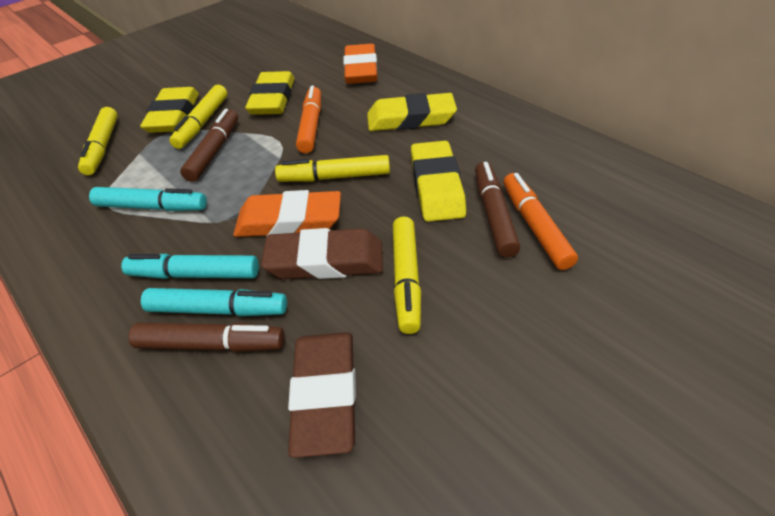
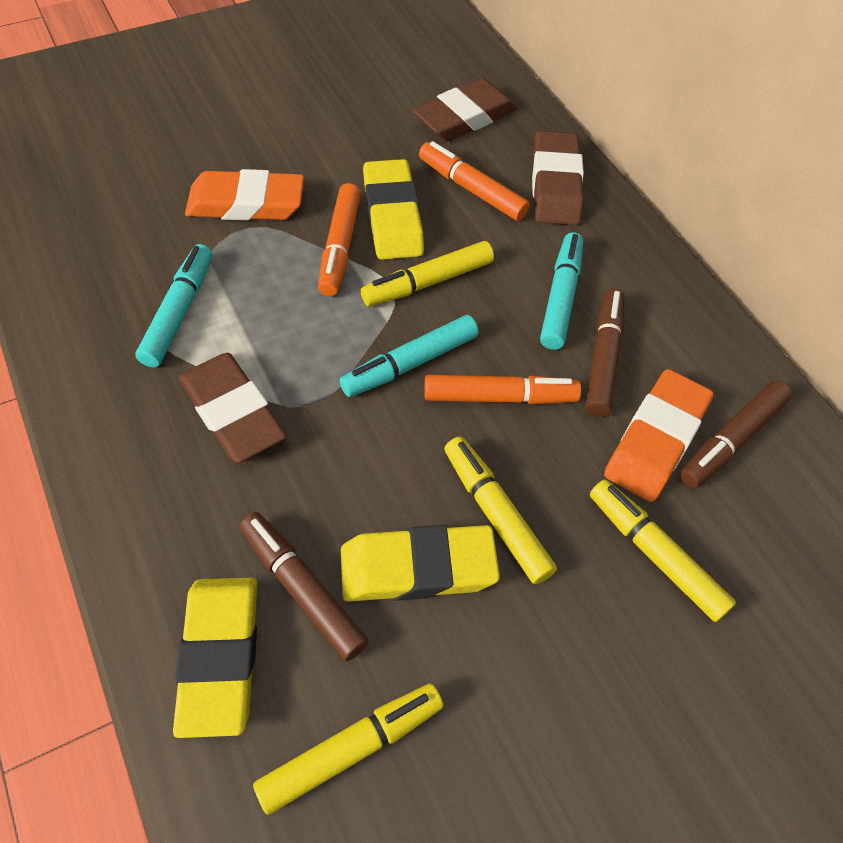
brown eraser: [261,228,383,279] [288,332,356,458] = 2 -> [178,353,287,463] [413,79,517,141] [532,131,584,225] = 3
orange marker: [296,85,321,153] [503,173,578,270] = 2 -> [318,183,361,296] [419,141,530,221] [424,375,581,404] = 3
yellow eraser: [140,87,199,133] [245,71,294,115] [367,93,457,131] [411,141,466,222] = 4 -> [173,577,257,738] [341,525,500,602] [363,159,424,260] = 3

